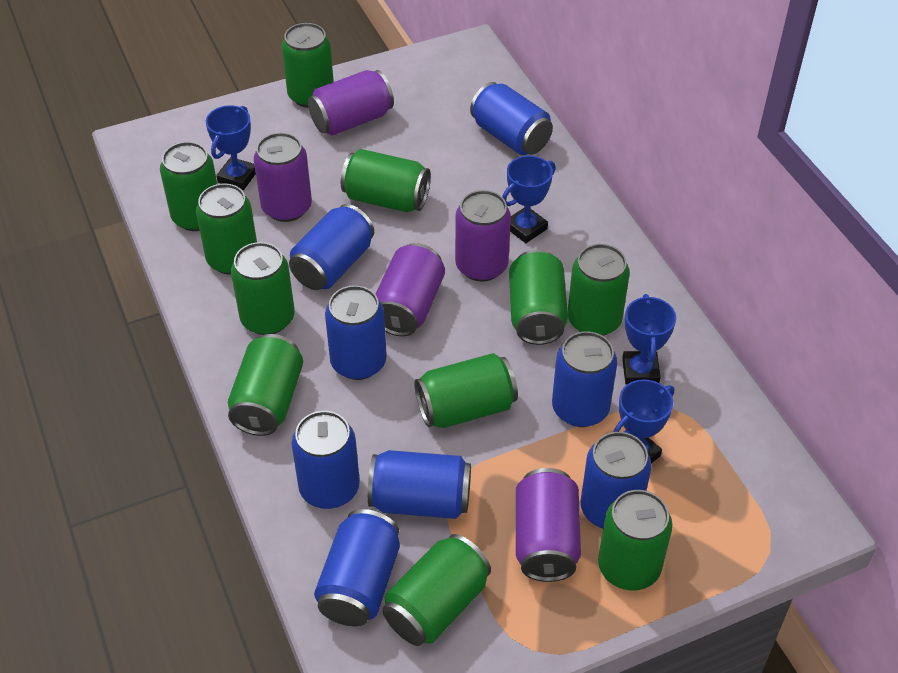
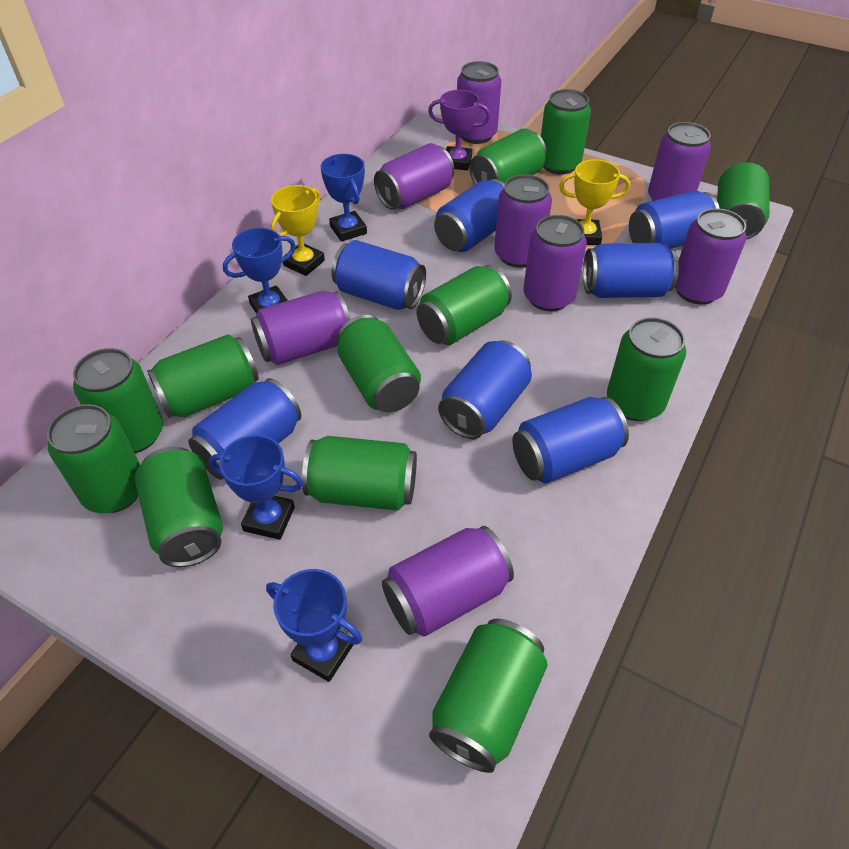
blue can: [289,204,374,290] [292,411,360,509] [314,509,400,626] [325,285,387,380] [368,450,471,519] [470,82,553,155] [552,331,617,427] [580,432,651,529] = 8 -> [188,378,301,480] [331,240,426,310] [434,179,505,252] [438,340,532,439] [512,397,629,483] [583,243,679,298] [629,191,720,248] = 7
green can: [160,142,217,231] [196,184,257,275] [228,334,303,436] [231,242,295,335] [282,23,334,108] [341,149,431,212] [382,534,491,646] [414,353,518,428] [509,250,568,345] [567,244,630,336] [598,490,672,591] = 11 -> [47,404,140,513] [73,348,163,453] [135,447,223,567] [147,334,259,418] [302,436,417,511] [337,315,421,412] [417,265,512,345] [429,619,548,773] [470,129,547,184] [541,89,591,175] [607,317,686,421] [717,163,770,239] = 12
purple can: [254,133,312,222] [308,70,394,136] [376,243,445,337] [455,190,511,282] [516,468,581,582] = 5 -> [251,291,350,365] [374,143,454,210] [382,526,514,636] [457,61,501,144] [494,174,552,268] [524,215,587,311] [648,122,711,201] [675,208,746,304] = 8
purple trophy: none = 0 -> [428,90,491,170] = 1
yellow trophy: none = 0 -> [271,185,325,276] [559,159,630,245] = 2

